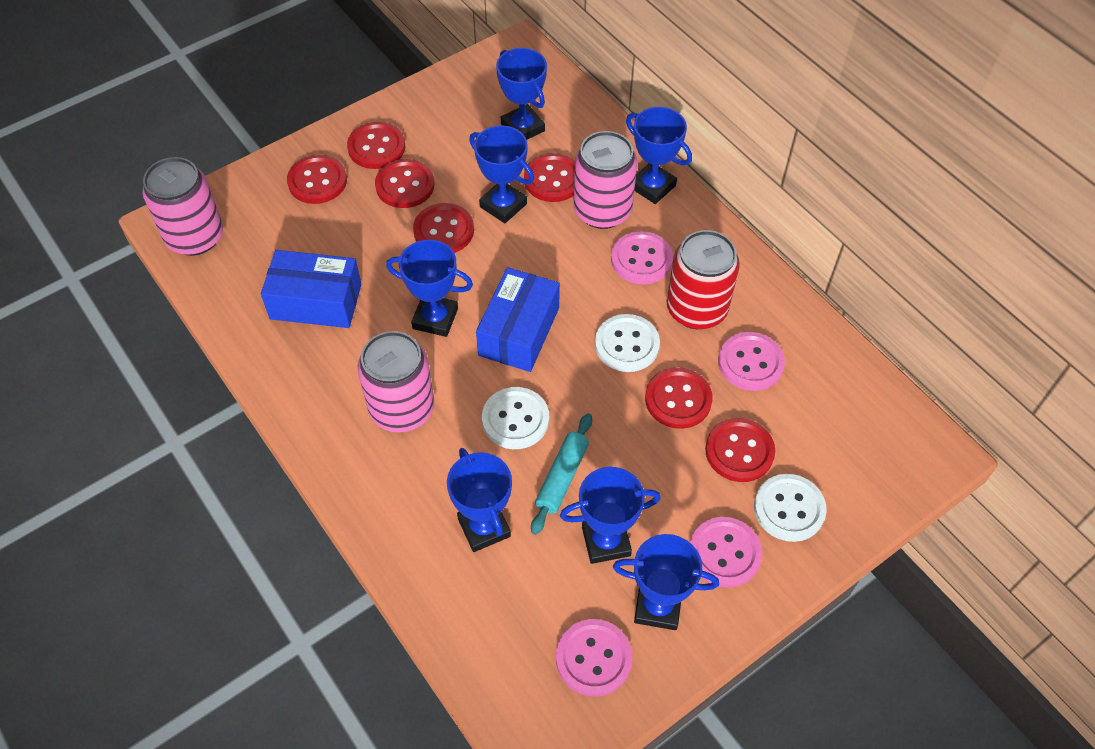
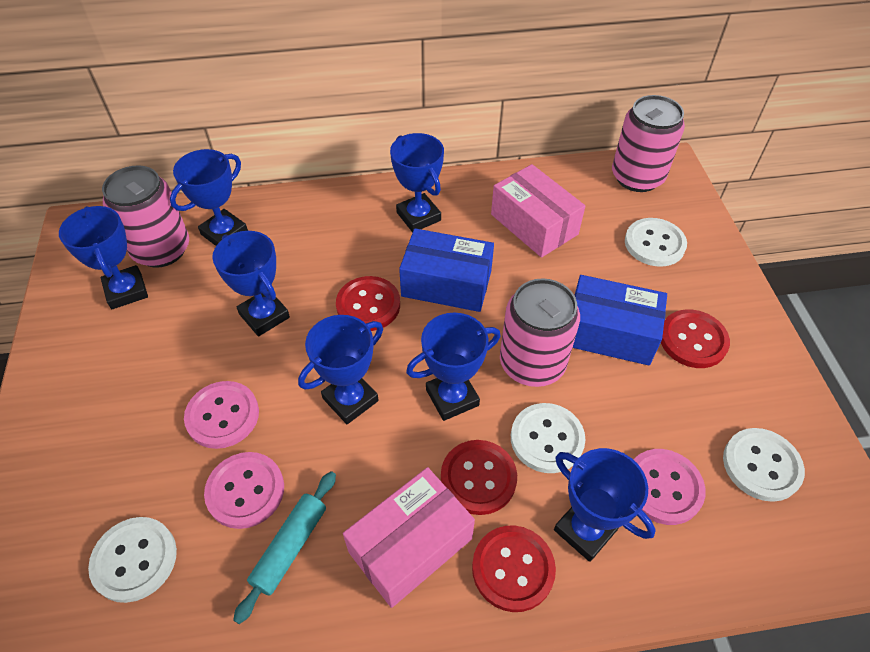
pink box: none = 0 -> [343,467,475,608] [491,164,585,258] = 2
pink button: [556,619,632,697] [611,231,673,285] [690,517,762,588] [718,332,785,391] = 4 -> [184,381,259,449] [204,452,284,529] [634,449,706,525] = 3
red button: [287,155,347,204] [347,122,405,169] [375,159,434,208] [413,203,474,253] [524,153,575,202] [645,367,713,429] [705,418,775,482] = 7 -> [336,276,400,331] [441,440,517,515] [472,525,556,612] [661,309,730,368] = 4
red can: [666,230,740,329] = 1 -> none = 0
white button: [482,387,549,449] [595,314,660,372] [754,474,827,542] = 3 -> [88,517,177,603] [511,403,585,473] [625,218,687,267] [723,428,805,502] = 4

